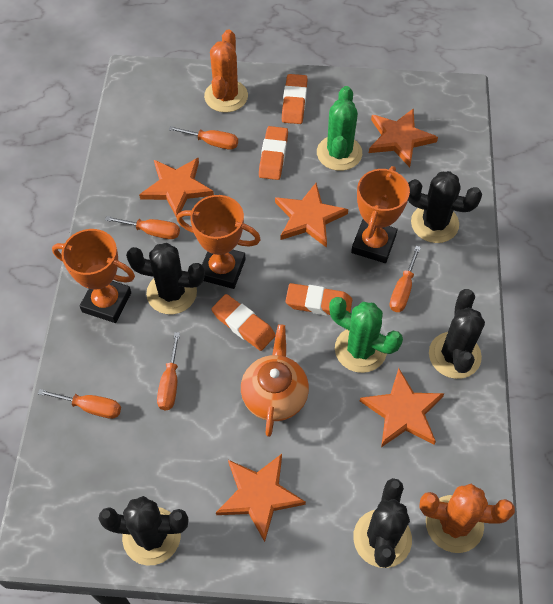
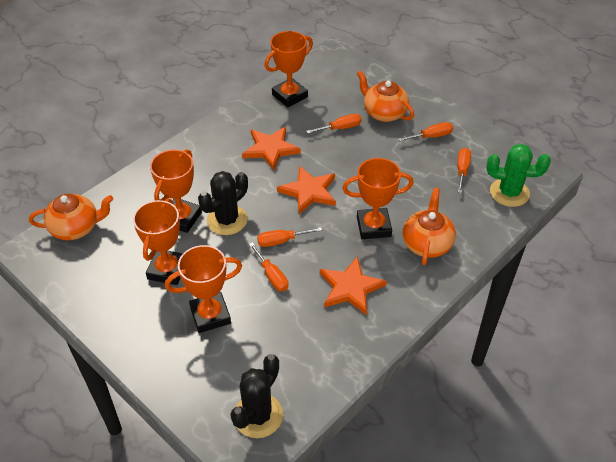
black cactus: [99,496,188,566] [126,243,205,314] [353,478,412,568] [408,171,482,243] [429,289,485,379] = 5 -> [198,171,248,235] [230,354,283,438] = 2
green cactus: [317,86,362,171] [329,297,403,373] = 2 -> [486,144,551,207] = 1
orange cactus: [204,29,248,113] [419,484,515,553] = 2 -> none = 0
orange eraser: [211,294,276,351] [259,126,288,180] [282,74,308,124] [285,283,352,316] = 4 -> none = 0
orange star: [139,158,214,218] [216,454,306,542] [275,183,348,248] [360,368,445,447] [369,108,438,167] = 5 -> [242,127,301,171] [277,166,336,214] [320,256,387,315] = 3
orange teapot: [241,324,309,437] = 1 -> [29,194,113,240] [357,71,414,122] [403,188,456,265] = 3
orange trophy: [52,229,135,323] [177,195,261,289] [351,166,410,263] = 3 -> [133,198,183,285] [150,149,202,233] [165,245,242,333] [264,31,313,107] [342,158,414,239] = 5

